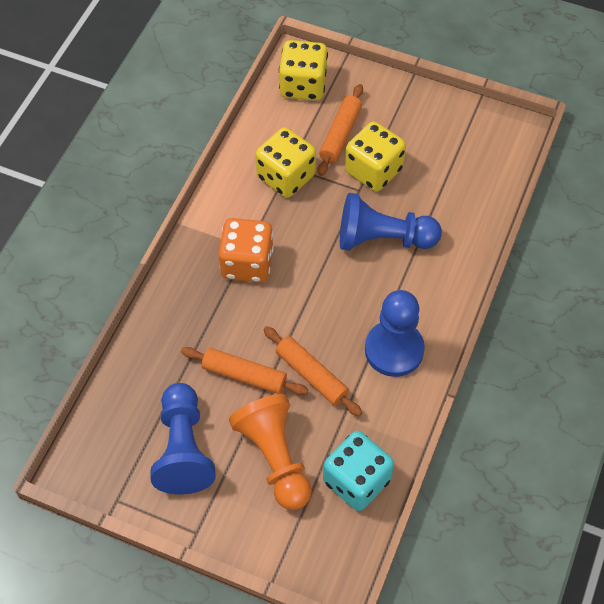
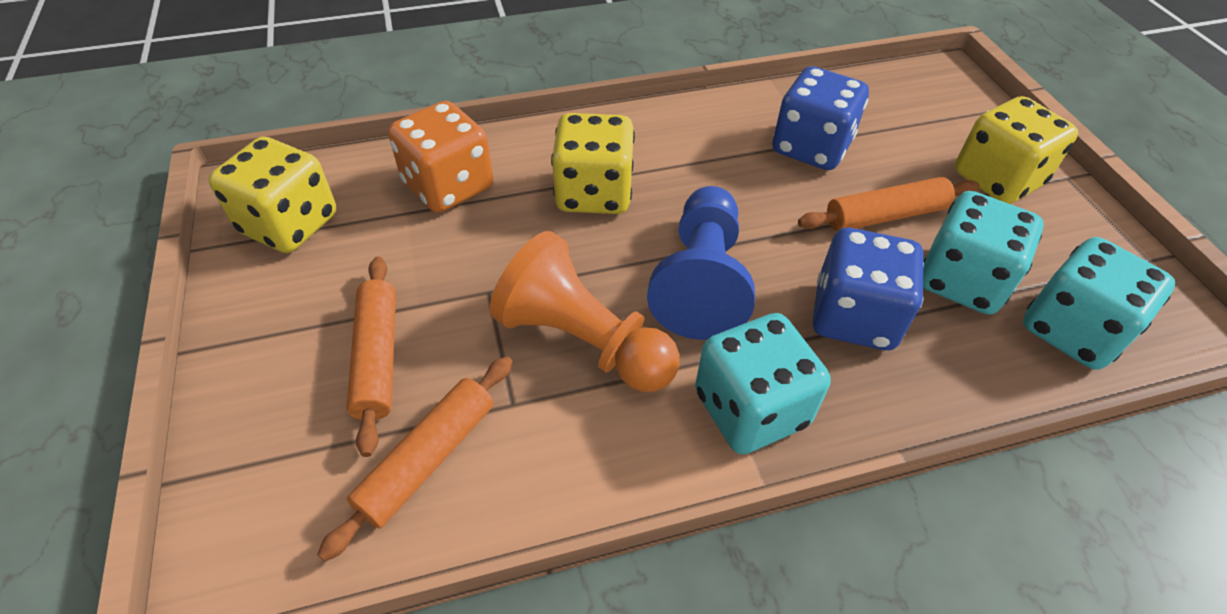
blue dice: none = 0 -> [772,66,869,170] [813,228,924,350] = 2
blue pawn: [150,383,216,495] [340,193,442,251] [365,290,425,377] = 3 -> [647,186,755,340] = 1
turquoise dice: [323,431,394,511] = 1 -> [695,313,831,454] [923,191,1044,314] [1023,237,1175,370] = 3

